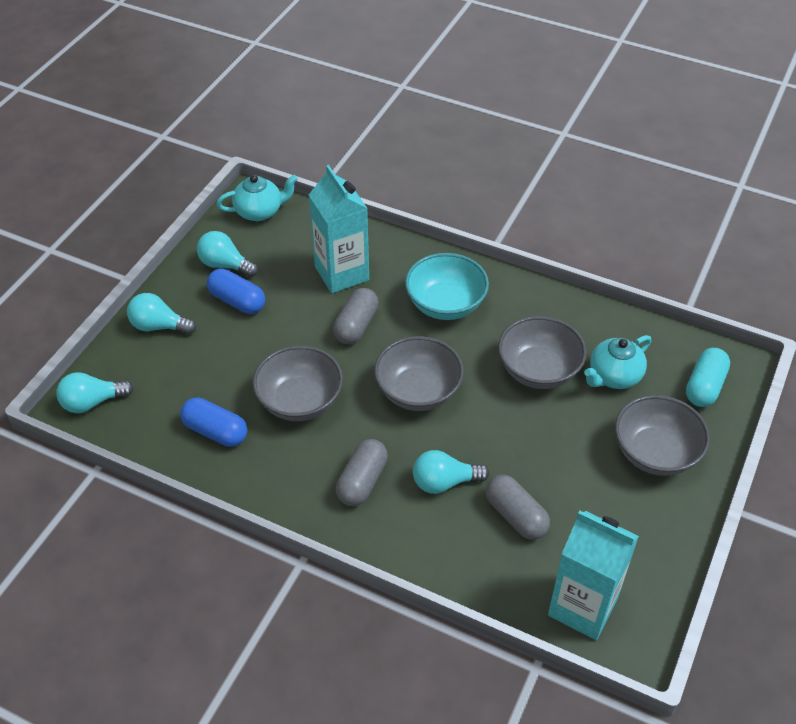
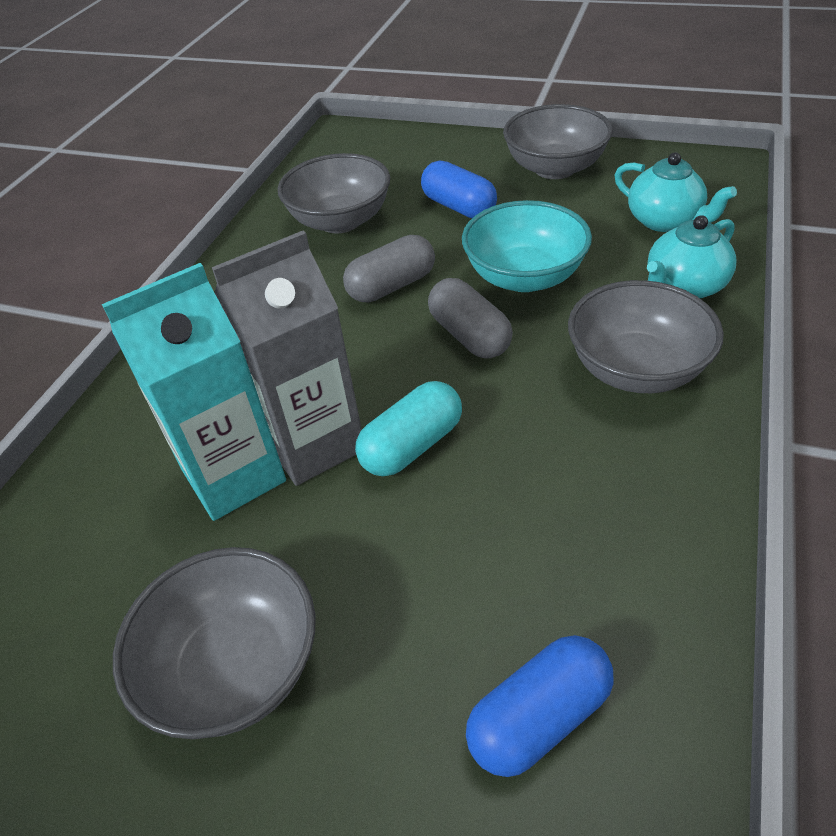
grey capsule: [333,288,379,344] [336,439,388,506] [486,475,550,540] = 3 -> [343,235,435,303] [428,278,513,358] = 2
grey carton: none = 0 -> [212,230,362,486] = 1
turquoise carton: [309,165,369,293] [548,510,639,640] = 2 -> [102,263,286,521] = 1
turquoise light bulb: [57,372,134,413] [127,293,196,334] [197,231,258,277] [413,450,489,494] = 4 -> none = 0

